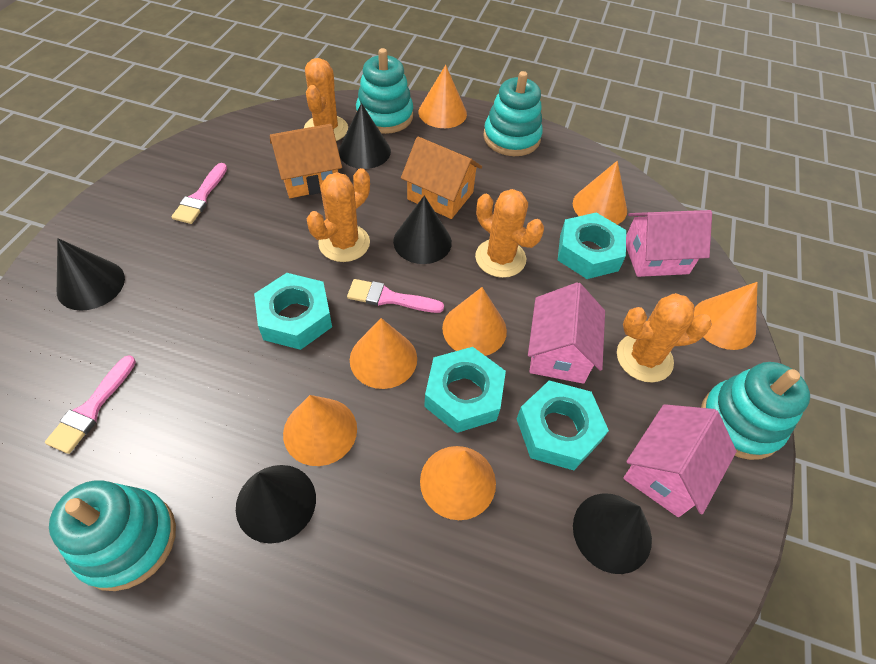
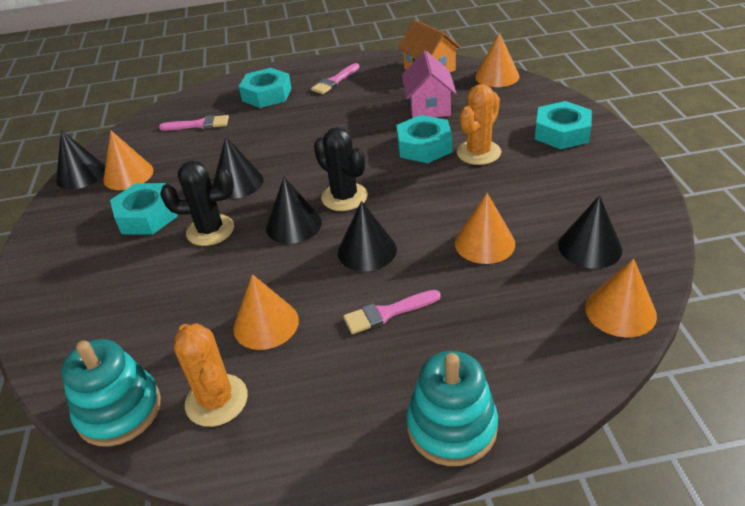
black cactus: none = 0 -> [160,161,234,246] [314,127,368,211] = 2
orange cactus: [304,58,348,141] [307,168,370,262] [475,189,544,278] [617,293,712,382] = 4 -> [174,323,248,427] [457,84,501,165] = 2
orange cone: [283,395,357,466] [350,318,417,389] [419,65,467,128] [420,446,496,520] [442,287,507,356] [573,161,627,225] [694,282,758,350] = 7 -> [103,131,154,190] [233,274,299,350] [455,193,515,264] [475,32,519,87] [585,258,657,337] = 5
orange house: [270,124,342,198] [401,137,482,219] = 2 -> [398,20,461,73] = 1
pink house: [528,282,605,384] [623,404,737,517] [626,210,712,277] = 3 -> [402,51,457,118] = 1
turquoise stacking toy: [49,480,176,591] [356,48,413,134] [483,71,543,156] [701,362,810,460] = 4 -> [61,339,161,446] [406,351,498,466] = 2

